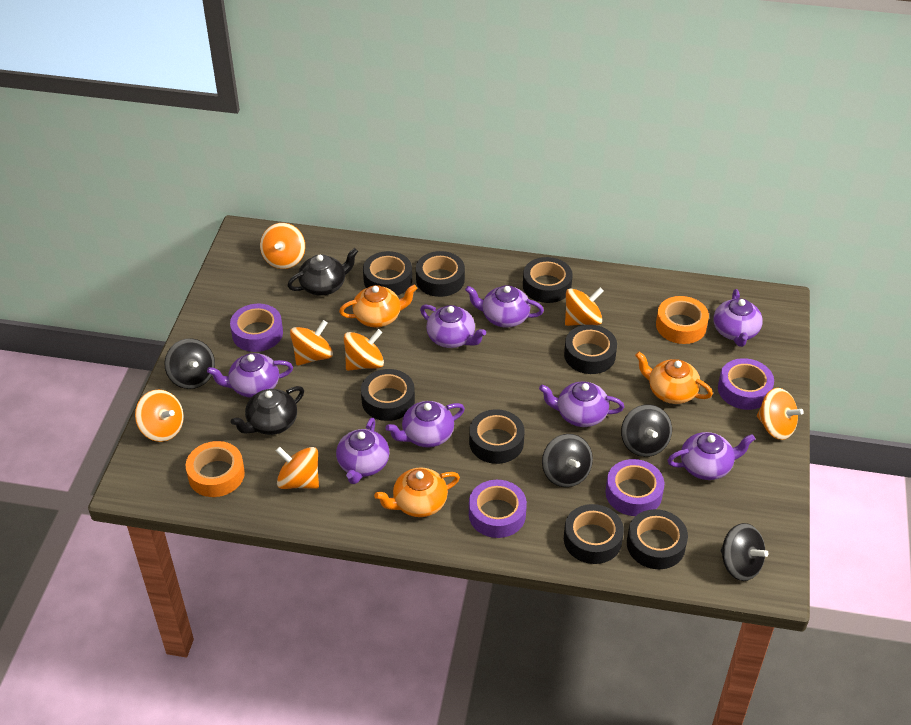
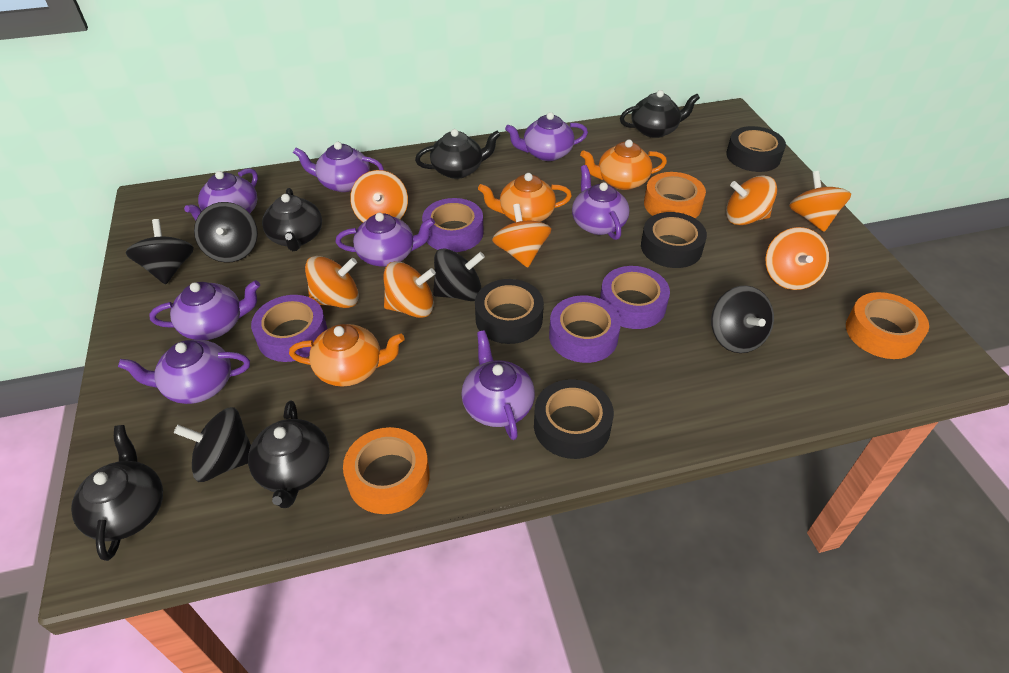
black spinning top: [164,338,215,389] [542,434,593,487] [621,404,672,457] [721,523,769,581] = 4 -> [126,219,194,285] [174,407,251,482] [194,202,258,263] [433,248,485,301] [711,286,774,353] = 5
black tape: [361,369,415,421] [363,251,412,295] [416,251,465,297] [469,409,525,464] [523,257,573,303] [564,325,617,374] [564,504,624,564] [627,509,688,569] = 8 -> [475,279,544,344] [534,379,614,459] [641,212,707,268] [726,126,786,172] = 4
black teapot: [231,386,304,435] [287,248,358,296] = 2 -> [71,425,163,561] [248,400,330,508] [262,188,322,251] [415,129,500,179] [620,90,700,138] = 5
orange tape: [186,441,245,497] [656,296,709,344] = 2 -> [343,427,430,514] [644,172,706,218] [846,292,929,359] = 3

